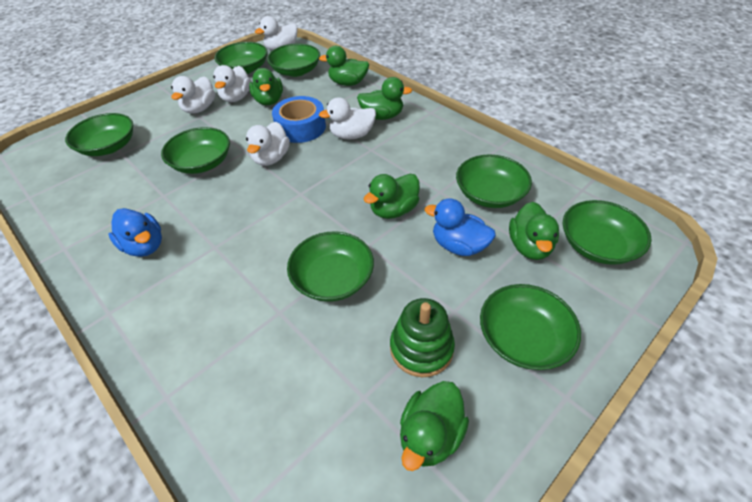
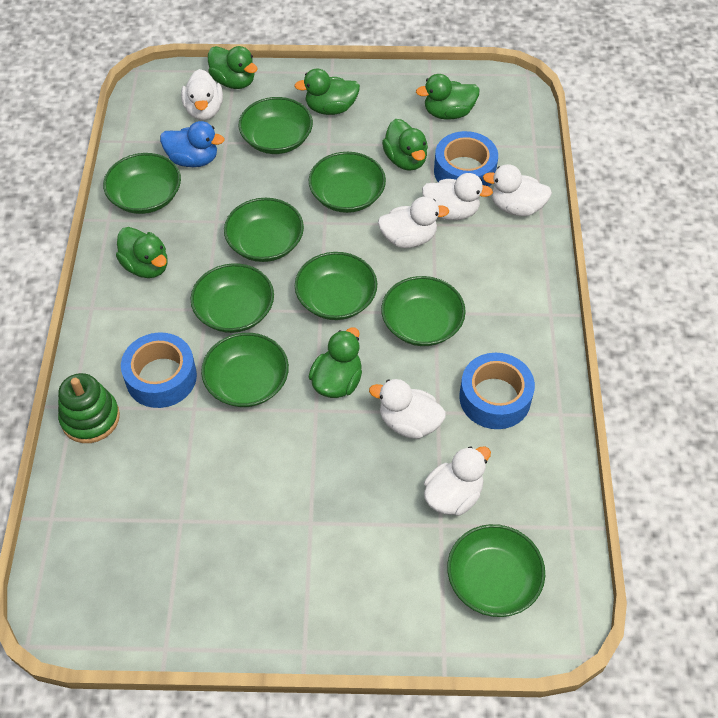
blue duck: [108,208,162,257] [425,199,496,256] = 2 -> [160,121,225,167] = 1
blue tape: [272,96,326,143] = 1 -> [121,333,197,408] [434,131,498,187] [459,353,535,429] = 3
green bowl: [65,113,133,156] [161,127,230,174] [214,42,268,74] [267,43,320,77] [287,231,374,302] [456,154,532,208] [480,284,581,370] [563,200,651,265] = 8 -> [103,153,181,214] [191,263,274,333] [201,333,289,407] [224,198,304,262] [238,97,313,154] [295,252,377,320] [309,152,386,213] [381,276,466,346] [447,524,545,617] = 9
white duck: [171,76,215,113] [213,65,251,102] [246,122,290,166] [255,16,298,50] [319,97,376,139] = 5 -> [181,69,223,120] [369,379,446,439] [378,197,449,248] [422,173,493,220] [424,446,491,516] [483,164,552,216] = 6

